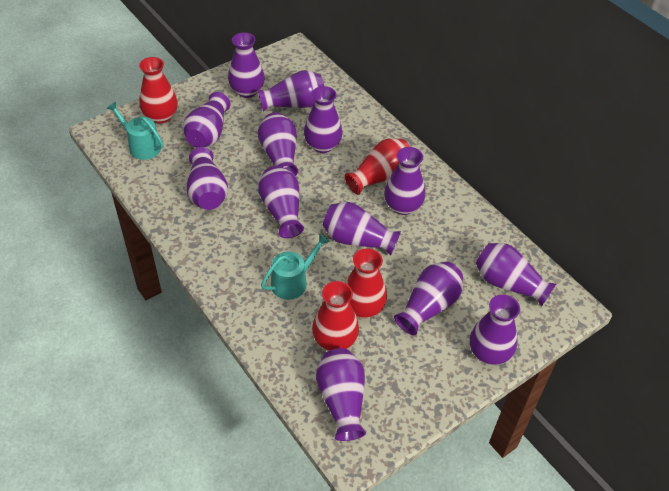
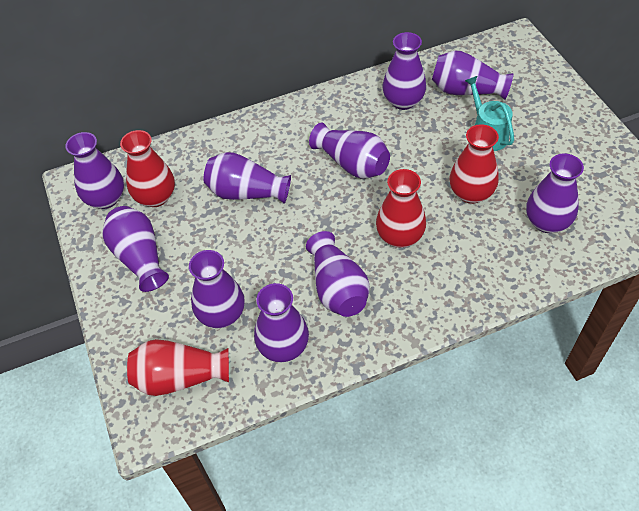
purple vase: [183,92,230,148] [187,147,228,210] [228,32,265,98] [257,70,324,112] [258,112,298,176] [258,165,304,238] [304,86,342,153] [316,348,366,441] [323,202,401,256] [384,147,425,215] [394,262,463,335] [470,294,520,365] [476,243,556,307] = 13 -> [65,132,124,209] [102,206,169,292] [189,250,245,328] [203,152,291,204] [254,283,309,362] [306,231,370,317] [309,123,390,179] [383,32,426,110] [432,51,514,100] [526,153,584,233] = 10
turquoise watering can: [107,101,164,160] [261,234,330,300] = 2 -> [465,76,514,151] = 1

